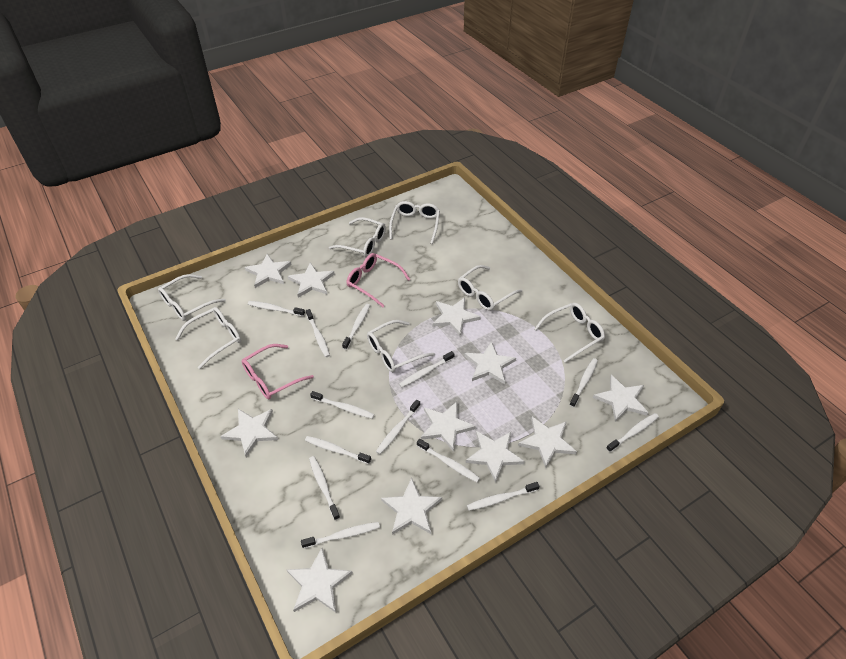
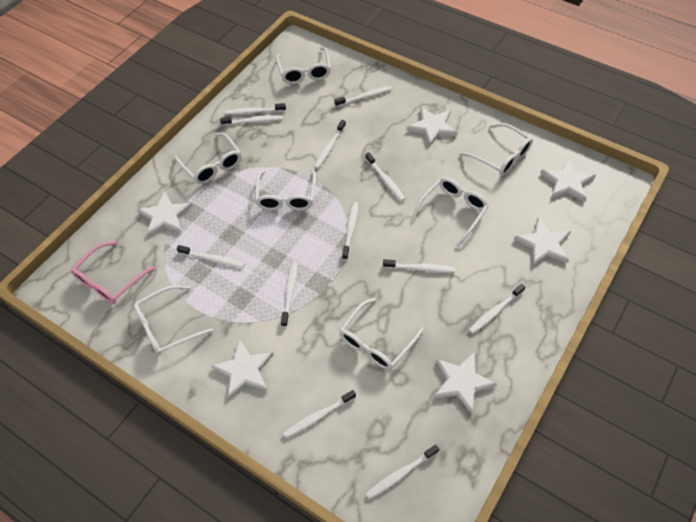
pink glasses: [242,344,314,399] [346,253,410,307] = 2 -> [71,241,155,304] = 1
white star: [220,409,278,457] [245,254,292,288] [287,548,353,613] [288,262,335,298] [381,478,442,535] [421,402,476,452] [432,298,481,336] [464,341,516,384] [466,431,525,482] [518,417,577,468] [593,375,648,422] = 11 -> [137,191,192,237] [211,340,274,400] [407,107,458,147] [434,352,497,414] [514,218,571,267] [540,158,596,202] = 6
white toothbrush: [248,301,305,317] [301,522,380,549] [305,436,371,464] [306,309,330,357] [309,456,340,520] [310,391,374,419] [342,304,370,350] [376,399,421,454] [399,351,455,388] [417,439,480,482] [467,482,539,511] [570,358,598,407] [606,413,659,452] = 13 -> [177,245,245,268] [220,115,283,126] [225,103,286,115] [281,262,298,327] [283,390,356,438] [314,120,346,169] [335,86,392,107] [342,202,358,260] [365,152,405,201] [365,445,439,500] [383,259,455,273] [469,284,525,334] = 12

